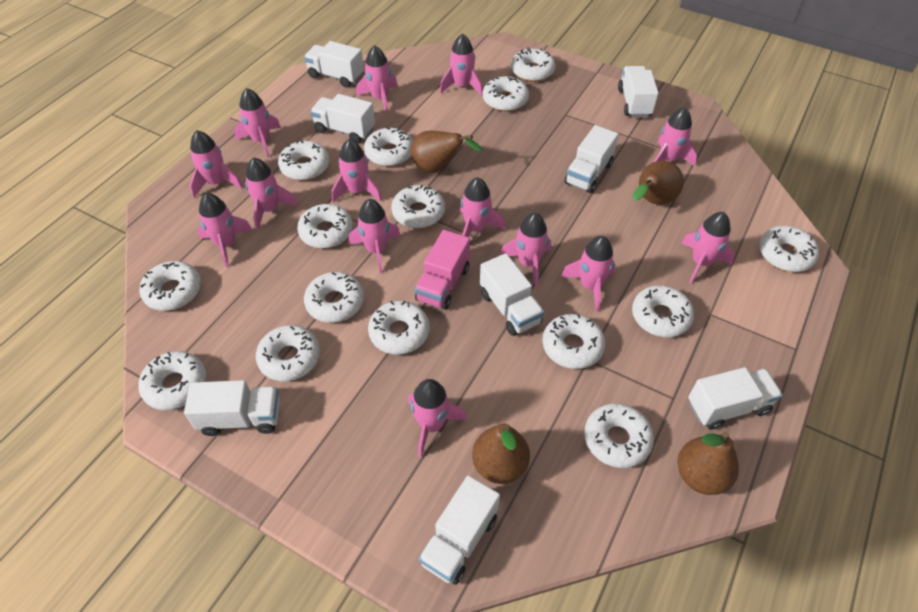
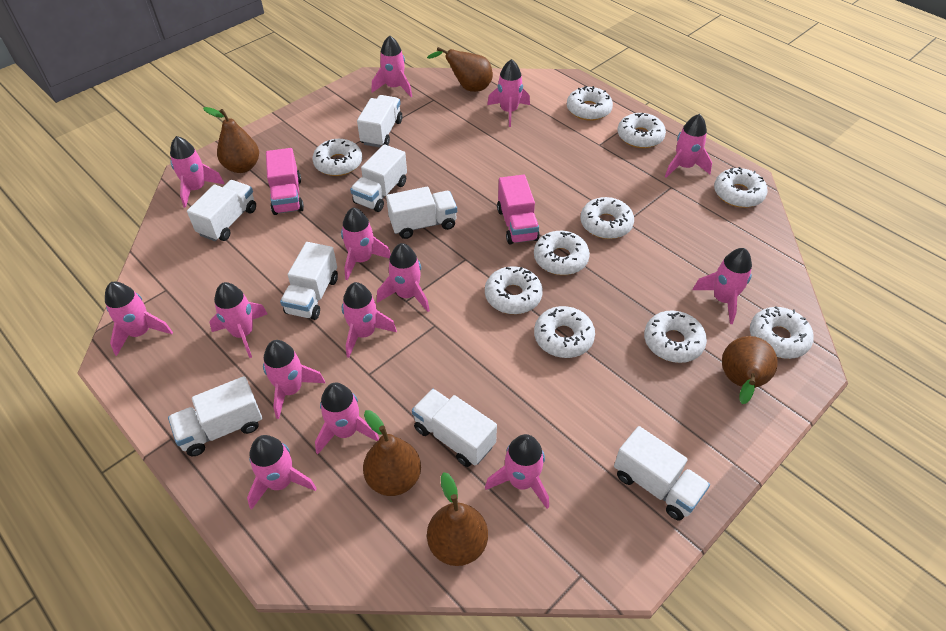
brown pear: [411,131,483,173] [472,423,530,484] [632,161,684,205] [678,432,739,495] = 4 -> [203,107,259,173] [363,410,421,496] [427,47,493,92] [427,472,488,566] [722,336,778,404] = 5
pink truck: [415,230,470,310] = 1 -> [266,148,304,215] [497,175,540,245] = 2
white donut: [138,351,206,410] [139,261,201,311] [256,325,320,381] [278,140,330,180] [297,204,353,248] [304,272,364,323] [364,127,413,166] [368,301,430,354] [391,185,445,228] [483,76,529,111] [511,48,556,82] [543,314,605,369] [584,403,654,468] [632,285,694,337] [759,226,819,272] = 15 -> [313,139,362,176] [485,266,543,314] [534,231,590,275] [534,306,595,358] [567,86,613,121] [580,197,634,239] [617,113,666,148] [644,310,707,363] [714,167,768,208] [750,306,814,359] = 10

